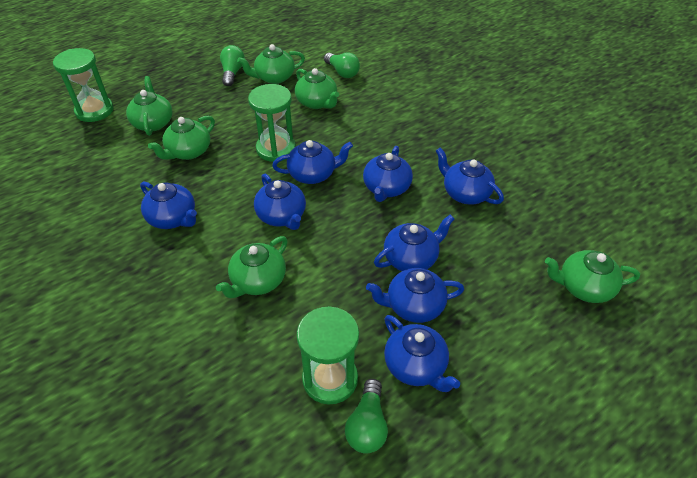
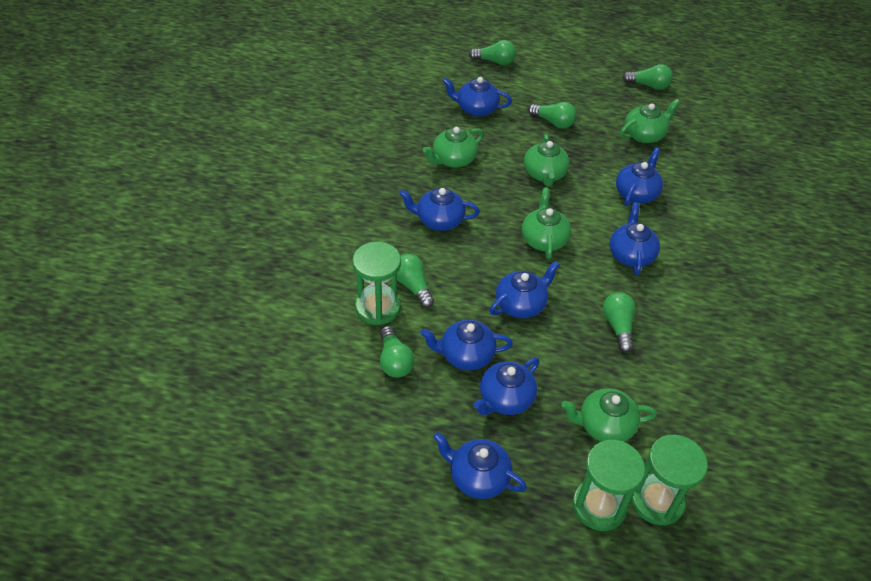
green light bulb: [220,45,245,86] [324,53,360,78] [345,379,388,454] = 3 -> [380,326,414,378] [397,254,434,308] [469,40,516,65] [528,102,576,129] [603,292,636,352] [622,64,673,90] = 6
green teapot: [126,76,173,136] [148,116,215,160] [216,236,287,298] [237,44,305,84] [295,68,339,109] [545,250,640,303] = 6 -> [423,127,484,168] [522,187,571,259] [524,134,570,186] [561,388,657,442] [620,99,680,143] = 5

